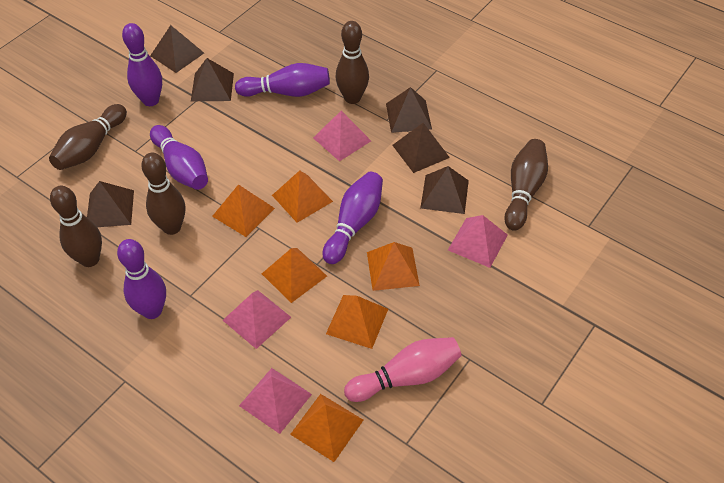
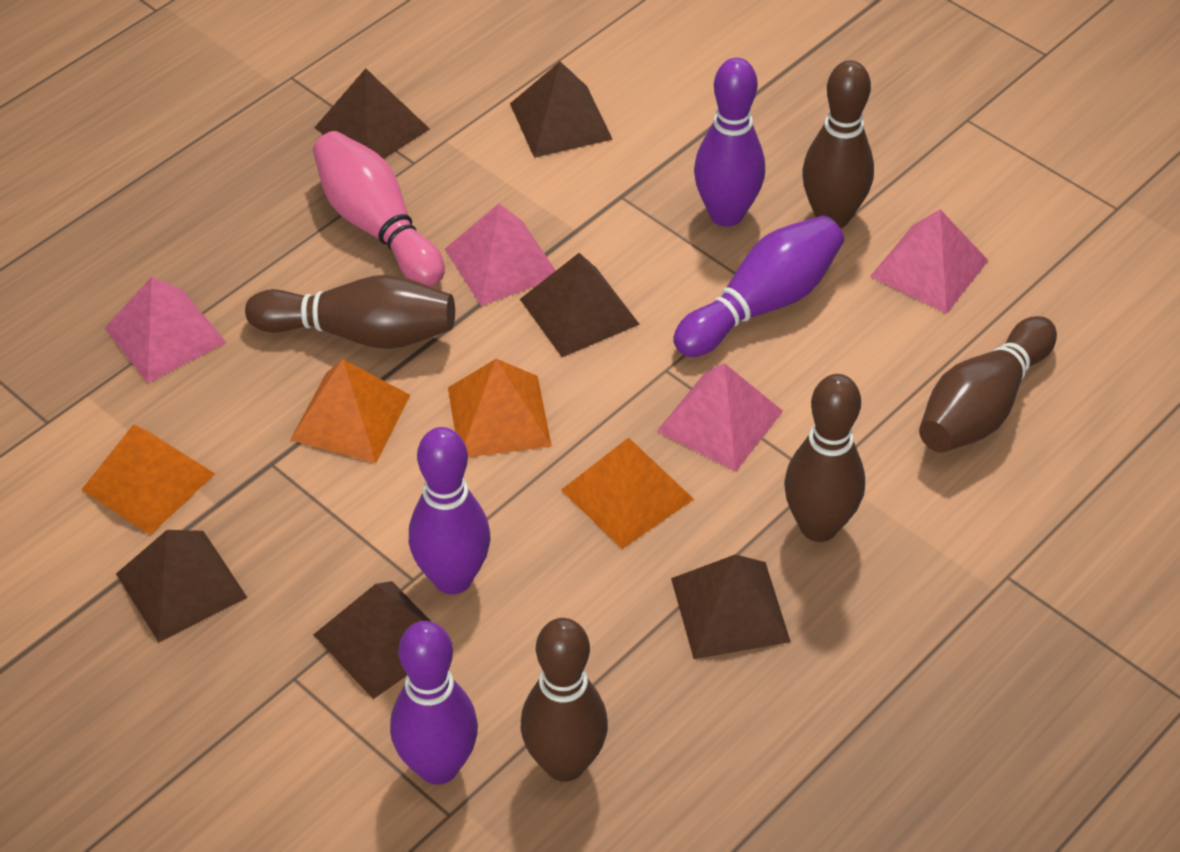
orange pyramid: [212,184,275,237] [262,248,327,303] [272,170,333,223] [290,394,363,462] [326,295,388,349] [367,242,420,291] = 6 -> [81,424,215,535] [290,359,410,463] [448,359,552,457] [561,437,694,549] = 4
purple bowling pin: [117,239,166,319] [122,23,162,106] [150,125,208,190] [235,63,330,97] [322,171,383,264] = 5 -> [390,621,478,785] [409,427,490,594] [673,215,844,357] [694,58,765,227] = 4

